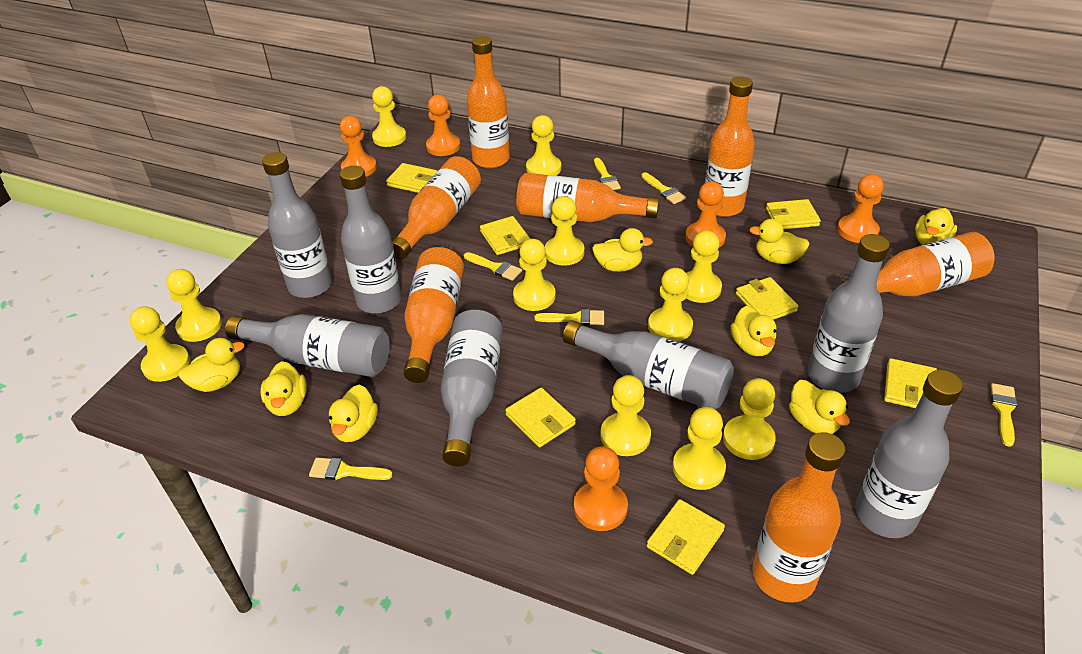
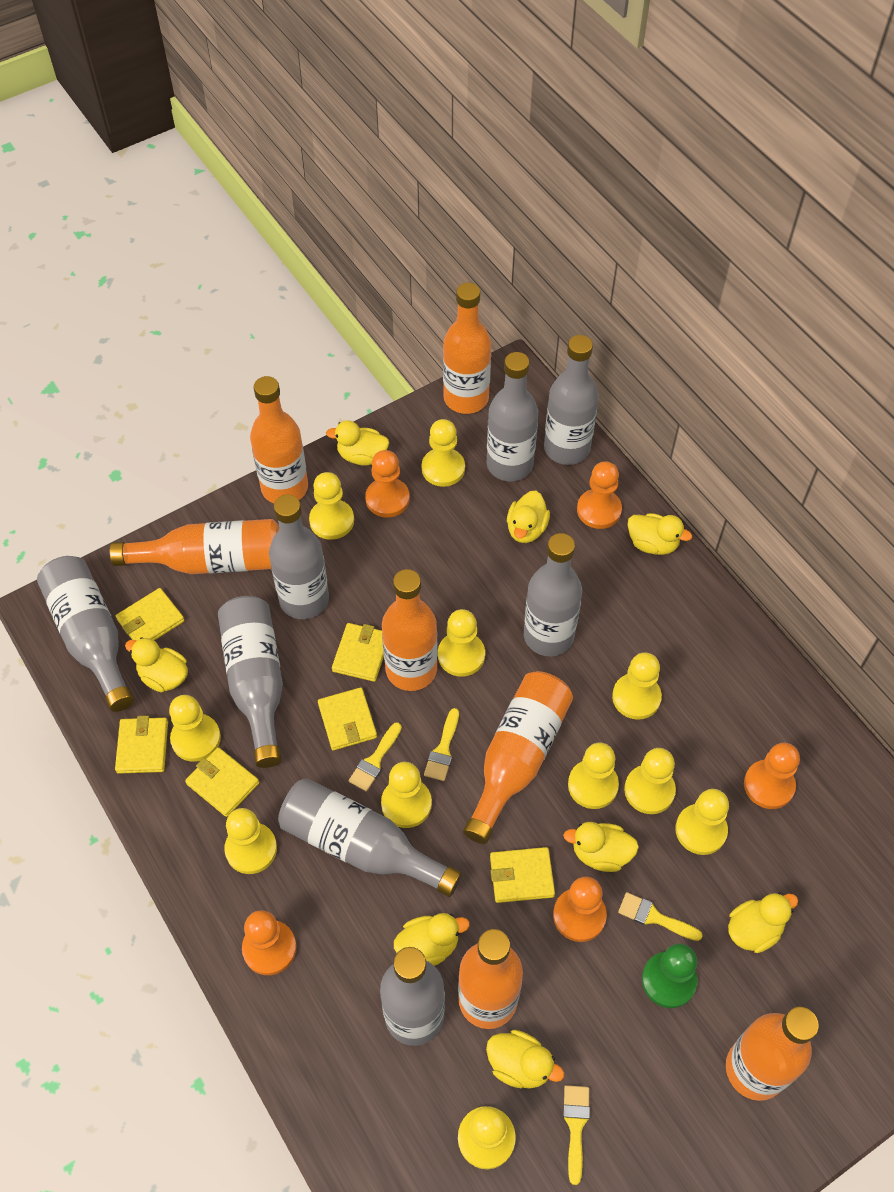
green pawn: none = 0 -> [642,944,698,1008] = 1
grey bottle: [225,314,390,377] [262,152,332,298] [339,166,402,314] [440,310,502,466] [563,320,734,409] [808,234,890,393] [855,370,963,538] = 7 -> [37,556,134,712] [218,596,283,768] [269,494,329,619] [278,778,462,897] [380,947,445,1046] [487,352,538,481] [524,533,582,656] [544,335,599,465] = 8
yellow brush: [309,457,393,480] [464,252,522,281] [534,309,604,326] [594,158,621,190] [641,172,686,204] [991,383,1017,447] = 6 -> [349,722,402,792] [424,708,459,781] [563,1085,590,1185] [618,892,703,941] = 4
yellow wallet: [386,163,437,193] [480,216,530,255] [505,387,576,447] [647,499,725,575] [736,277,799,320] [766,199,821,229] [884,358,937,408] = 7 -> [115,716,168,774] [116,588,185,641] [185,747,259,817] [318,687,377,751] [332,623,384,682] [490,847,555,903] = 6

